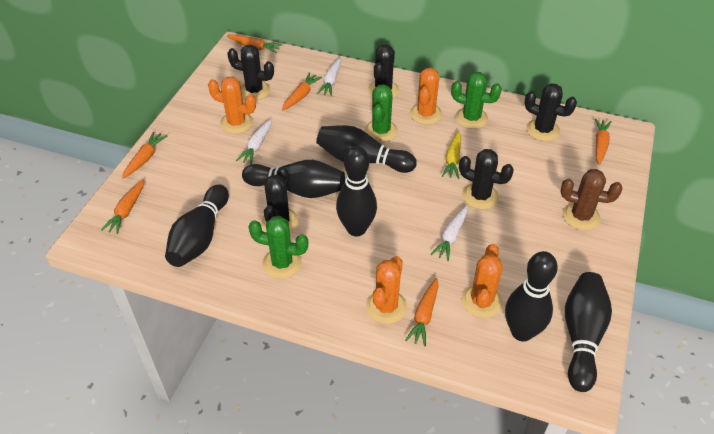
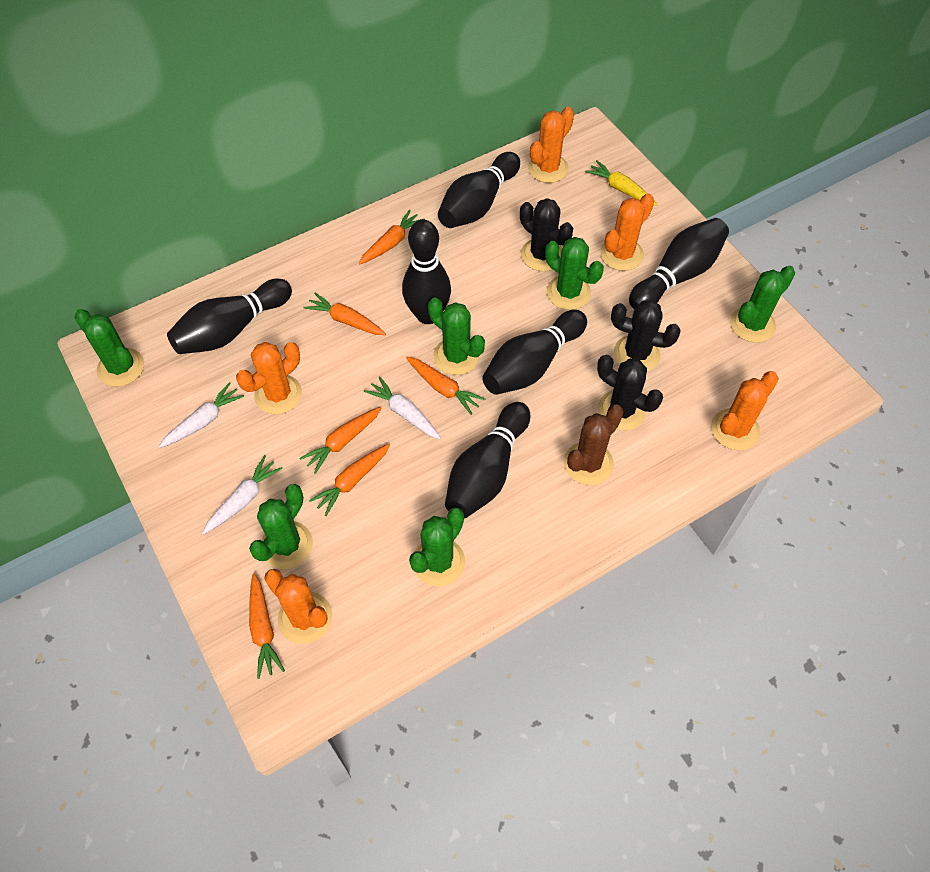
black cactus: [227,45,274,100] [261,167,299,233] [368,45,399,99] [459,149,514,209] [524,83,577,141] = 5 -> [520,198,573,271] [597,355,663,431] [611,300,681,371] = 3
green cactus: [249,216,308,279] [364,84,398,142] [451,72,502,129] = 3 -> [75,309,144,387] [249,484,313,569] [409,508,465,586] [428,298,485,375] [545,237,604,310] [730,266,795,343] = 6
orange cactus: [208,77,256,134] [366,256,407,324] [410,68,442,125] [461,244,503,318] = 4 -> [236,342,302,414] [264,569,332,644] [528,107,574,183] [601,193,654,271] [711,371,779,450] = 5

